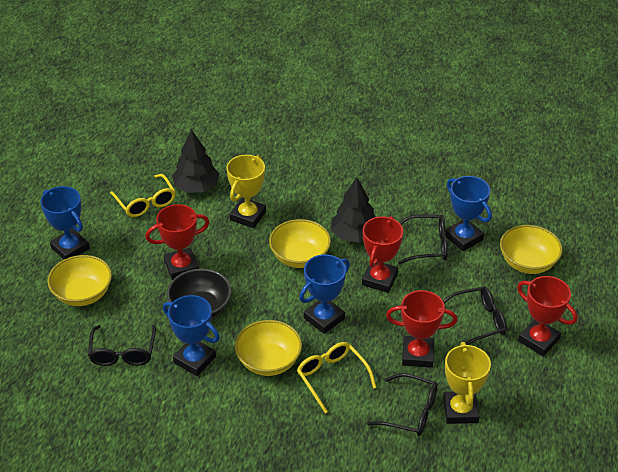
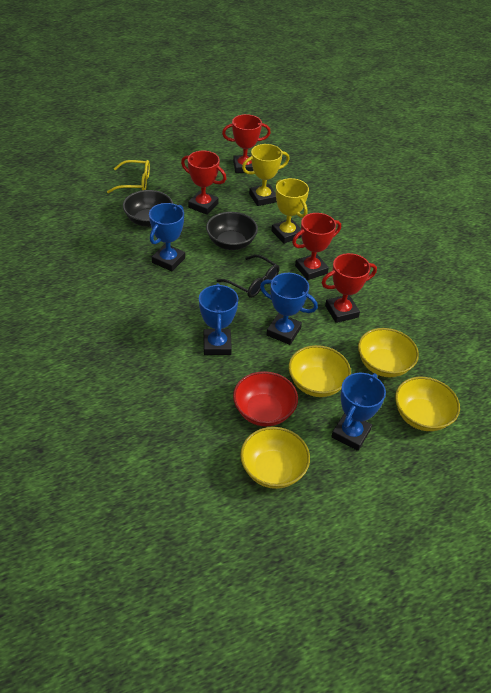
black bowl: [167,269,231,318] = 1 -> [123,190,173,227] [206,212,258,250] = 2
black glasses: [88,325,156,366] [367,373,438,436] [398,215,448,264] [443,286,507,345] = 4 -> [217,254,280,298] = 1
black tree: [172,129,219,193] [331,177,376,243] = 2 -> none = 0
red bowl: none = 0 -> [233,371,298,427] = 1
yellow glasses: [110,174,176,217] [297,342,377,414] = 2 -> [107,160,150,193] = 1

